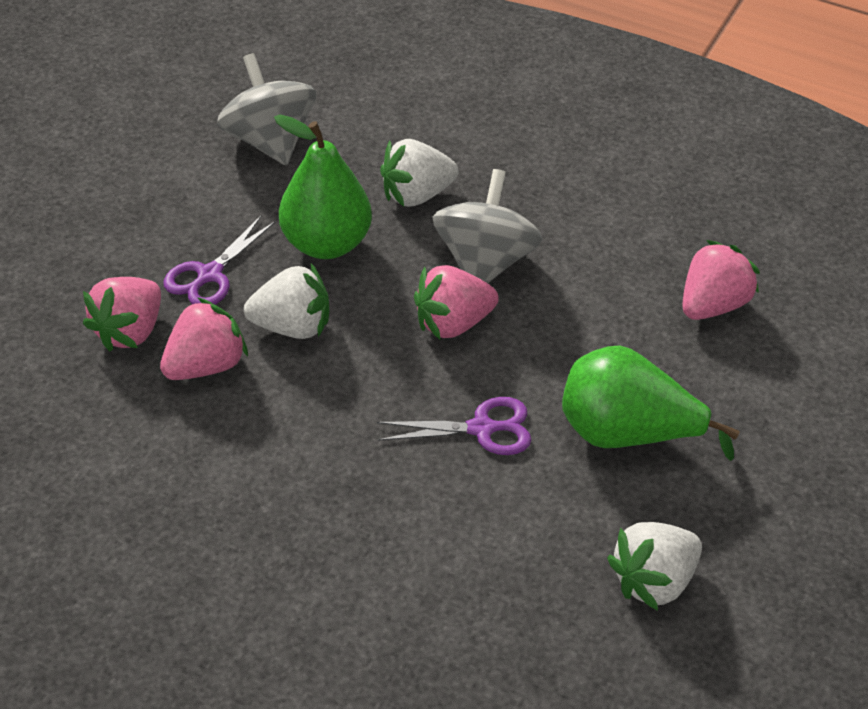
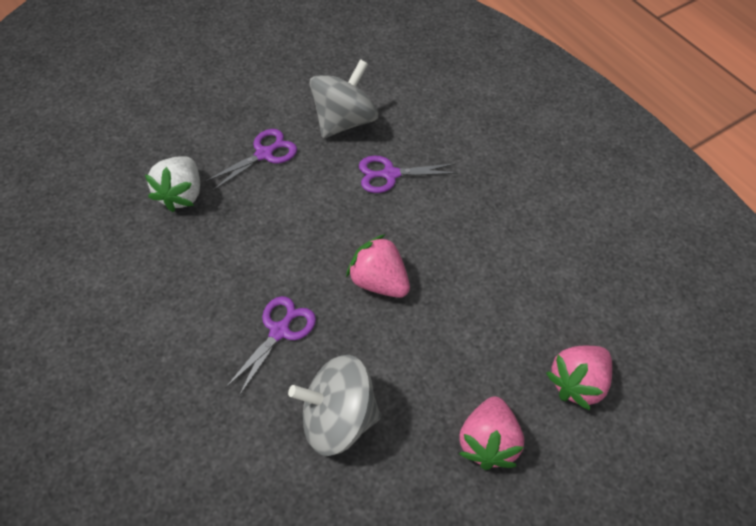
green pear: [274,114,372,259] [562,345,739,461] = 2 -> none = 0
pink strawberry: [83,277,161,351] [160,297,248,380] [414,265,499,339] [682,240,760,320] = 4 -> [346,234,410,298] [459,396,524,470] [546,346,612,410] = 3
purple scissors: [163,215,276,305] [377,397,531,455] = 2 -> [204,129,297,191] [225,296,316,397] [359,156,458,193] = 3
white strawberry: [244,264,329,339] [380,139,458,207] [607,522,702,611] = 3 -> [145,156,200,212] = 1

